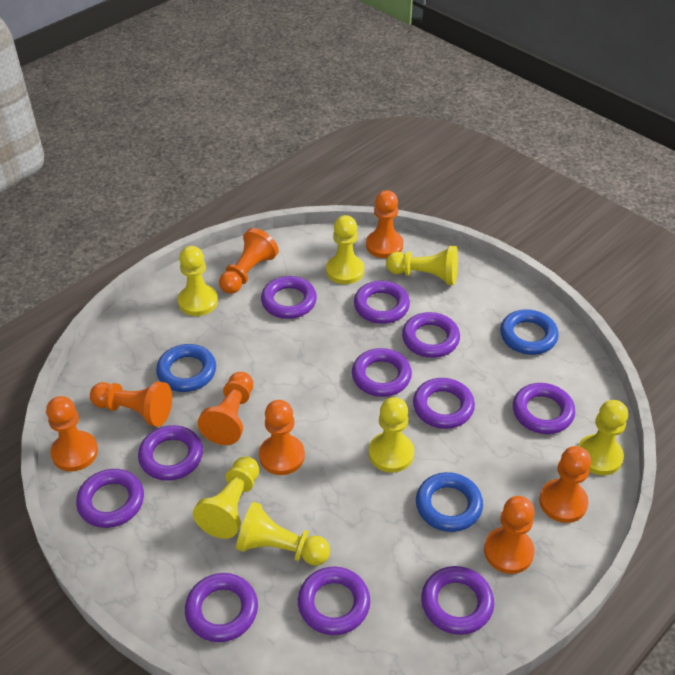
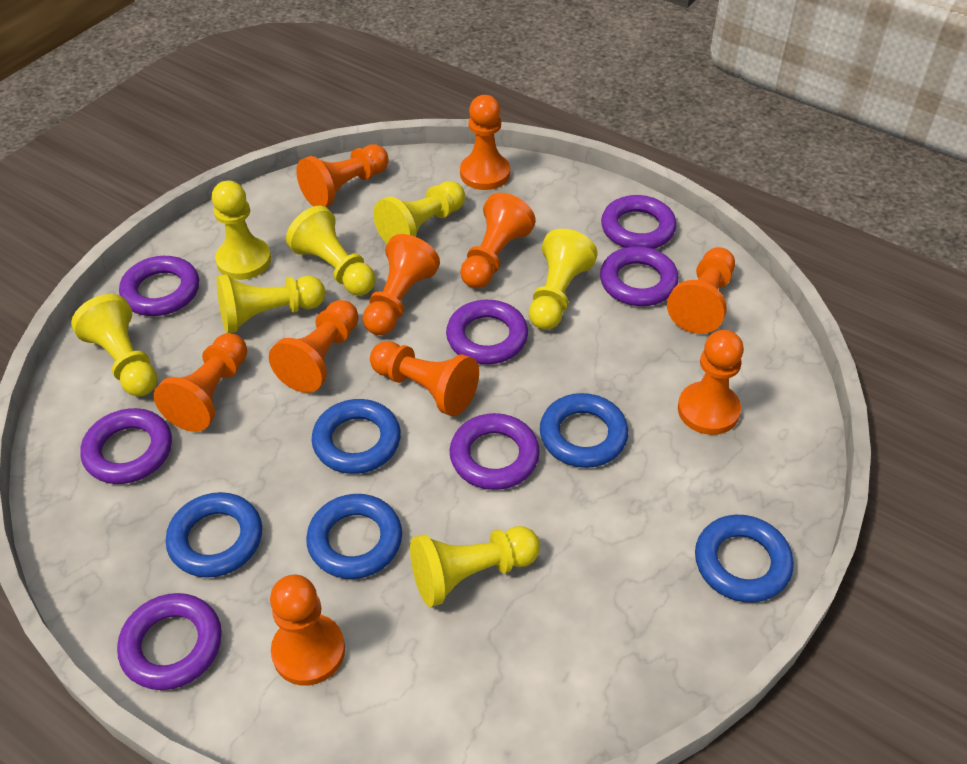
blue ring: [156,344,216,392] [416,472,483,532] [500,309,559,355] = 3 -> [166,492,262,578] [306,494,402,579] [312,399,401,474] [540,393,628,468] [695,515,794,603] = 5
orange pawn: [46,396,98,472] [90,381,172,427] [197,372,253,445] [219,228,279,294] [259,400,305,475] [366,190,403,258] [484,496,535,574] [539,446,591,523] = 8 -> [154,333,247,432] [269,300,358,393] [270,575,345,686] [296,144,389,207] [363,234,440,335] [370,341,479,416] [460,95,510,190] [460,193,536,289] [667,247,735,334] [678,330,744,435] = 10
purple ring: [76,469,144,528] [138,425,203,481] [185,573,258,642] [261,276,317,319] [298,567,370,635] [352,348,412,397] [354,281,410,324] [402,312,460,358] [413,378,475,429] [421,566,494,635] [513,383,575,434] = 11 -> [80,408,172,484] [117,593,222,690] [119,256,199,316] [446,300,528,364] [450,413,540,490] [600,246,679,306] [601,195,676,249] = 7

